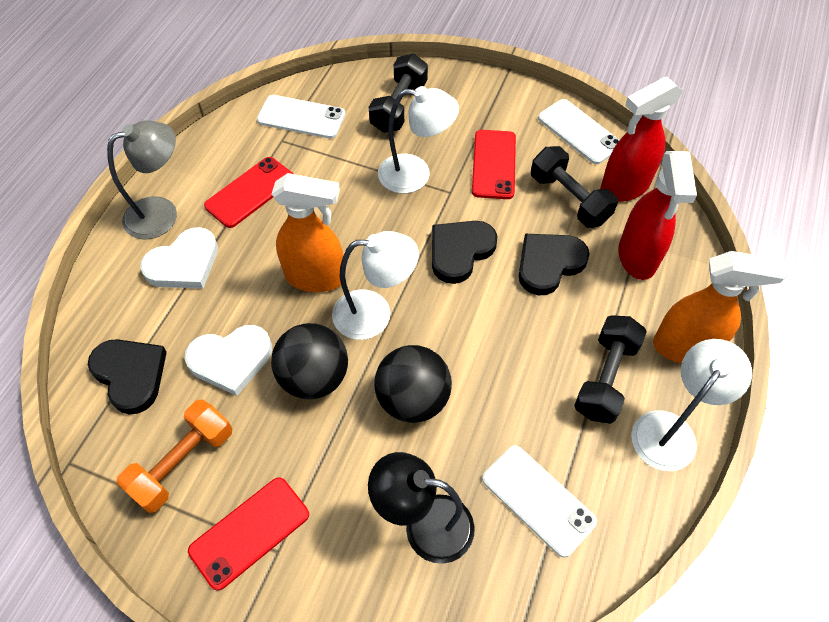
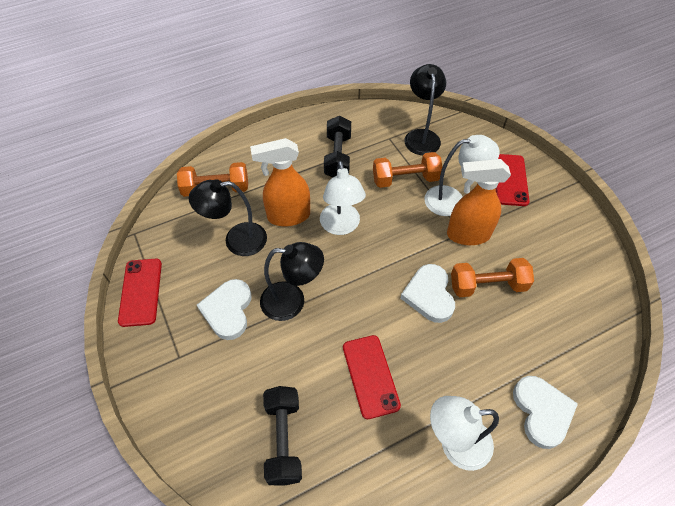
black ball: [271,323,348,399] [374,345,452,423] = 2 -> none = 0
black dumbbell: [369,54,428,133] [531,146,618,228] [574,315,647,424] = 3 -> [263,386,302,486] [324,116,351,177] = 2
black heart: [88,339,167,415] [432,221,497,284] [519,234,590,295] = 3 -> none = 0
black lamp: [368,452,475,564] = 1 -> [189,179,267,256] [260,242,324,321] [404,64,446,155] = 3
grey lamp: [107,121,177,240] = 1 -> none = 0
orange dumbbell: [116,399,232,513] = 1 -> [177,162,248,197] [373,152,442,188] [451,258,534,297] = 3
red spray bottle: [600,76,683,202] [618,151,697,280] = 2 -> none = 0
white heart: [140,227,218,289] [185,325,272,396] = 2 -> [197,279,252,340] [400,264,455,323] [513,376,578,449] = 3
white phone: [257,95,345,139] [482,445,597,558] [538,99,619,164] = 3 -> none = 0

